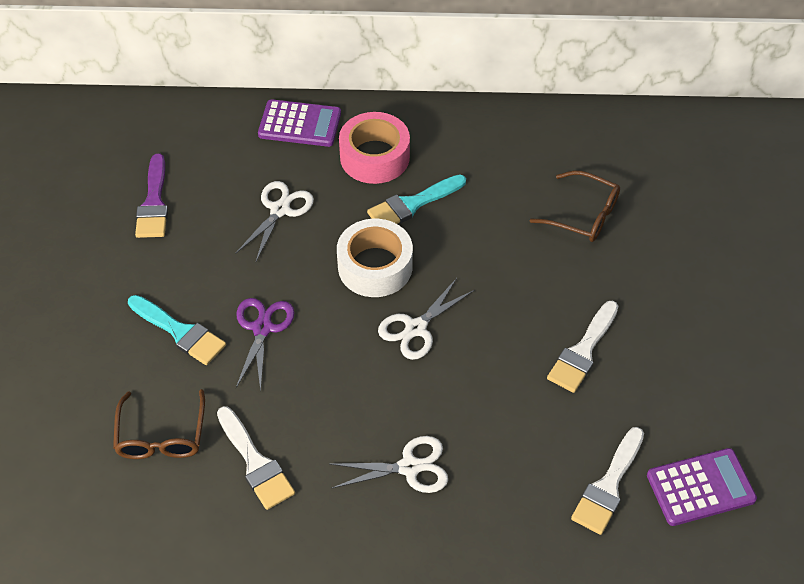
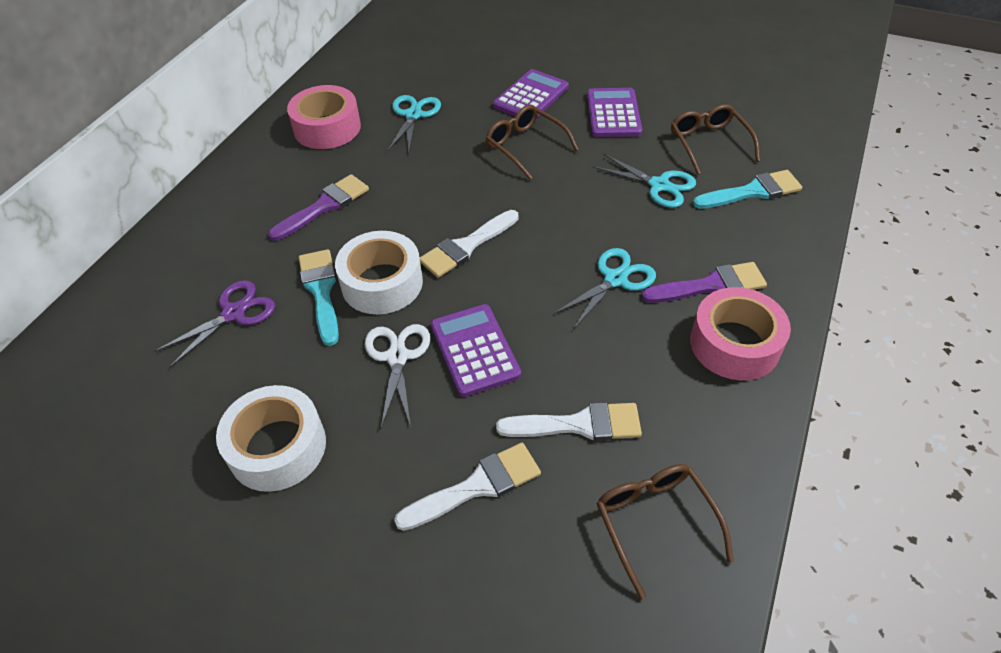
brown glasses: [113,389,205,459] [530,170,620,242] = 2 -> [486,105,579,180] [596,464,734,600] [671,104,760,175] = 3
pink tape: [339,112,410,184] = 1 -> [287,85,361,149] [690,287,791,380] = 2
purple brush: [135,154,168,238] = 1 -> [268,174,369,241] [642,262,767,303] = 2
purple calculator: [258,99,341,147] [647,448,757,526] = 2 -> [430,304,521,397] [493,69,569,117] [587,88,642,137] = 3
turquoise scissors: none = 0 -> [387,95,441,154] [554,248,656,328] [593,153,696,208] = 3
white scissors: [235,181,314,261] [330,436,448,493] [378,278,475,360] = 3 -> [365,324,430,428] = 1
white tape: [337,219,413,297] = 1 -> [216,385,326,492] [335,231,423,314] = 2

